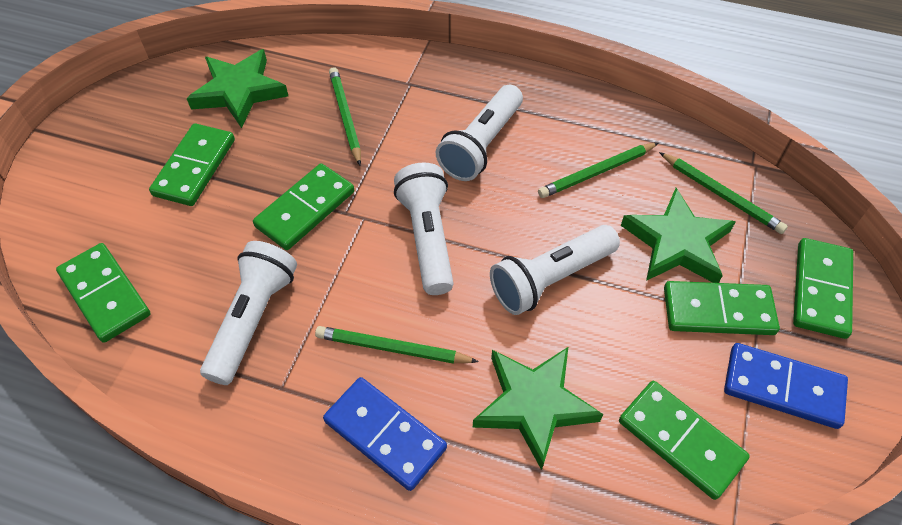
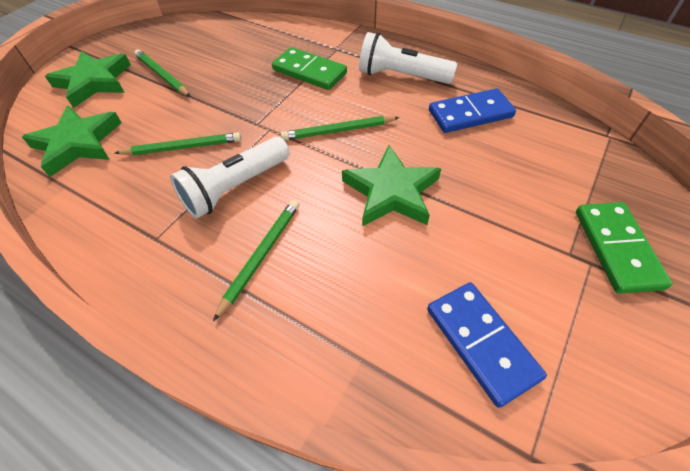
green domino: [56,243,151,343] [149,123,235,206] [253,163,354,250] [619,381,750,500] [664,281,780,335] [793,238,853,339] = 6 -> [272,47,347,90] [576,202,673,294] = 2
white flashlight: [200,241,297,385] [394,163,454,295] [436,85,523,181] [490,225,620,315] = 4 -> [170,137,290,219] [359,32,457,84] = 2

